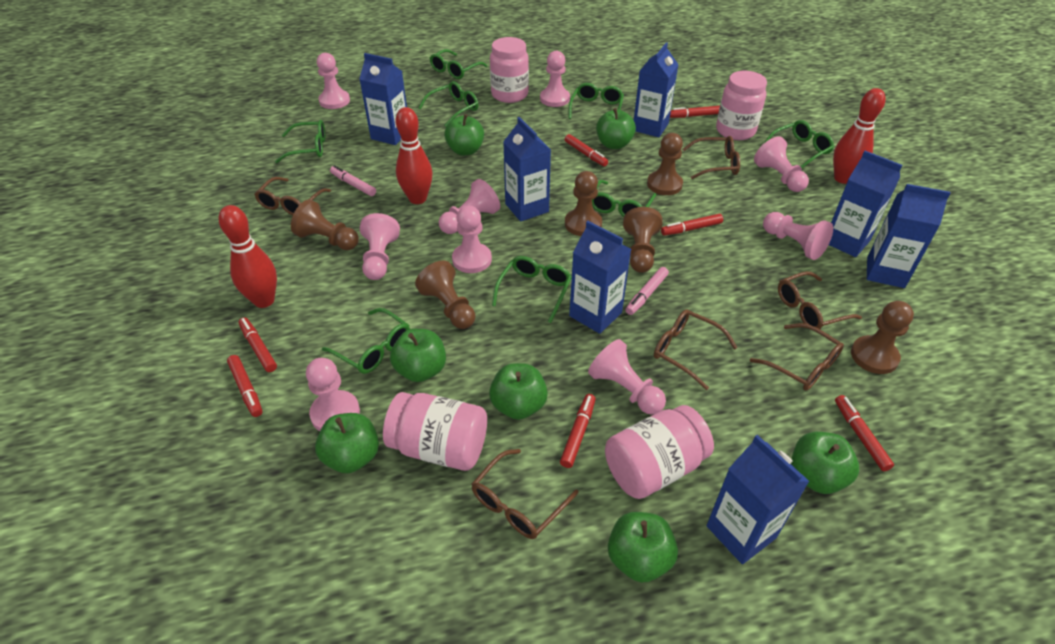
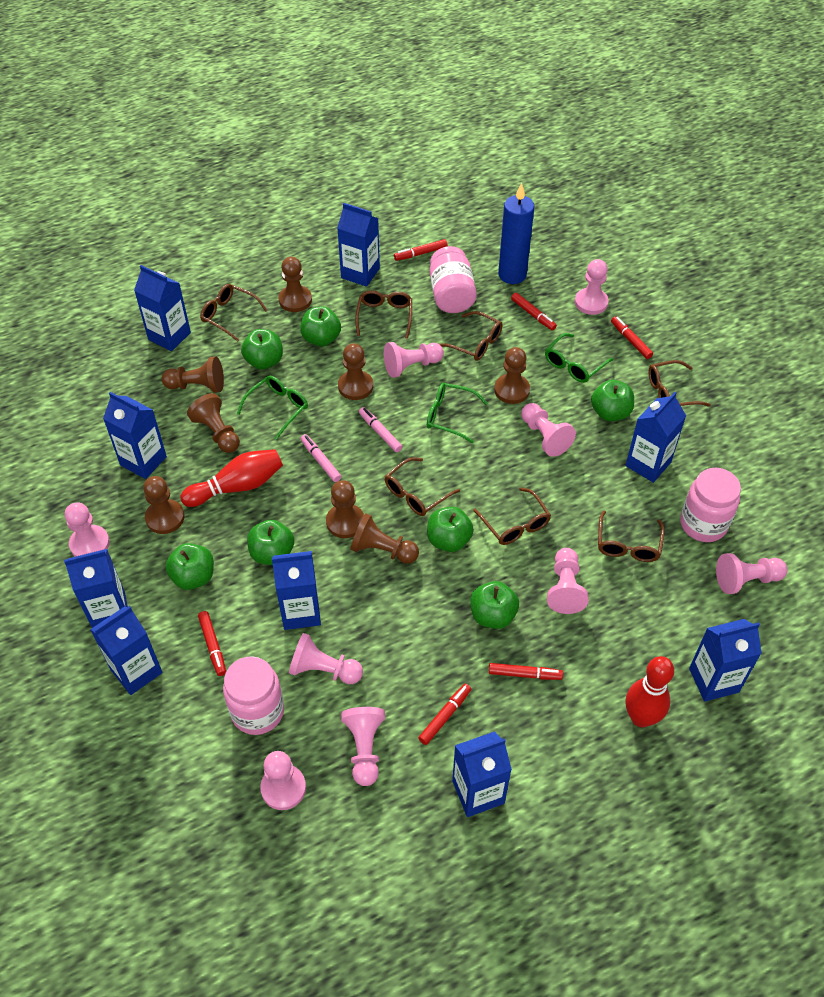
blue candle: none = 0 -> [498,183,535,284] = 1
blue carton: [359,53,407,145] [503,117,551,222] [569,221,631,334] [634,42,679,137] [706,435,810,564] [829,151,902,257] [867,184,951,288] = 7 -> [64,549,128,628] [90,606,163,695] [103,392,167,479] [134,265,191,351] [272,551,321,630] [337,203,380,287] [452,731,512,817] [625,392,686,483] [689,619,762,701] = 9
brown glasses: [254,177,331,215] [472,449,579,539] [654,309,738,390] [682,136,740,179] [750,323,844,391] [778,271,862,329] = 6 -> [200,284,268,341] [355,290,412,339] [385,457,460,516] [439,311,503,361] [473,488,551,545] [598,511,665,562] [648,360,711,407] = 7
brown pawn: [291,199,359,250] [415,261,475,329] [565,171,602,236] [623,207,662,273] [647,133,683,195] [851,301,914,374] = 6 -> [143,476,184,534] [161,356,224,393] [187,393,240,453] [278,257,312,312] [326,480,364,538] [338,343,373,400] [350,513,419,564] [494,347,530,404] = 8
green glasses: [275,120,325,163] [322,308,410,374] [419,81,479,127] [430,49,487,79] [492,256,572,323] [568,83,624,119] [592,180,656,217] [764,120,834,168] = 8 -> [237,376,308,440] [427,383,488,443] [545,333,613,383] = 3
pink jar: [383,392,487,471] [490,37,529,103] [605,405,714,499] [716,71,767,140] = 4 -> [223,656,284,735] [430,246,477,313] [680,468,741,542] = 3
red bowling pin: [219,205,277,308] [396,107,432,204] [833,88,885,184] = 3 -> [180,449,283,507] [626,656,674,727] = 2
red marker: [227,355,263,417] [238,317,277,372] [560,394,596,468] [565,134,608,167] [661,214,723,236] [670,106,720,118] [835,395,894,471] = 7 -> [198,611,226,676] [394,239,448,261] [418,684,471,745] [489,663,563,680] [511,293,557,331] [611,316,653,359] = 6

